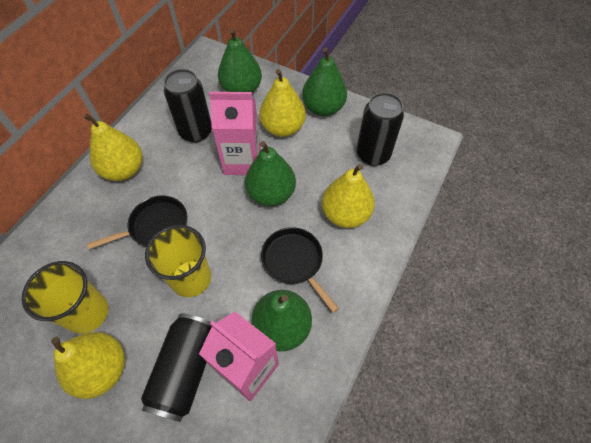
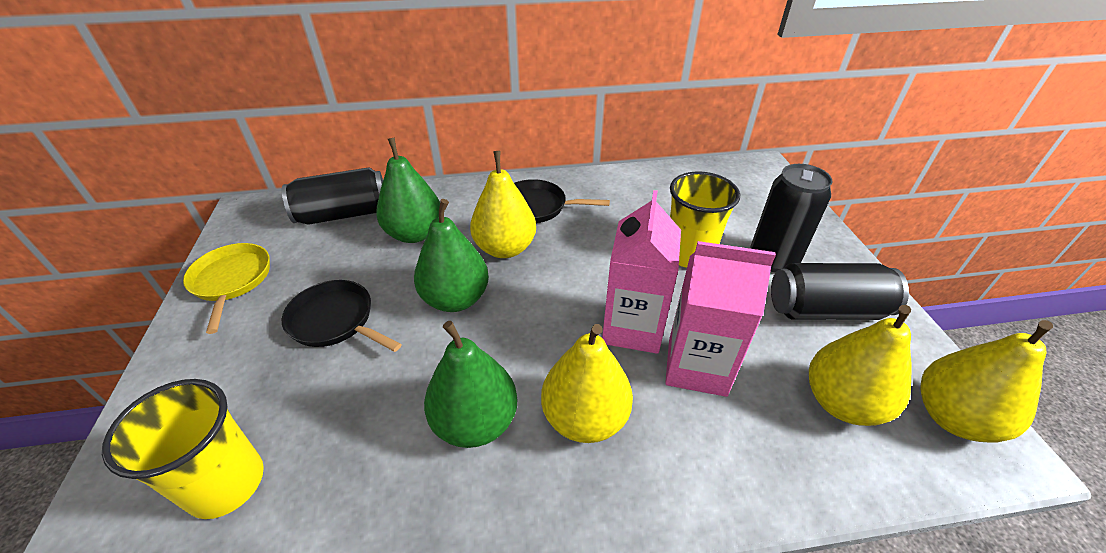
green pear: [218,28,262,93] [245,141,296,206] [251,290,312,351] [302,47,347,116] = 4 -> [376,138,440,243] [414,199,489,312] [424,321,518,448] = 3
yellow pan: none = 0 -> [183,243,270,334] = 1

